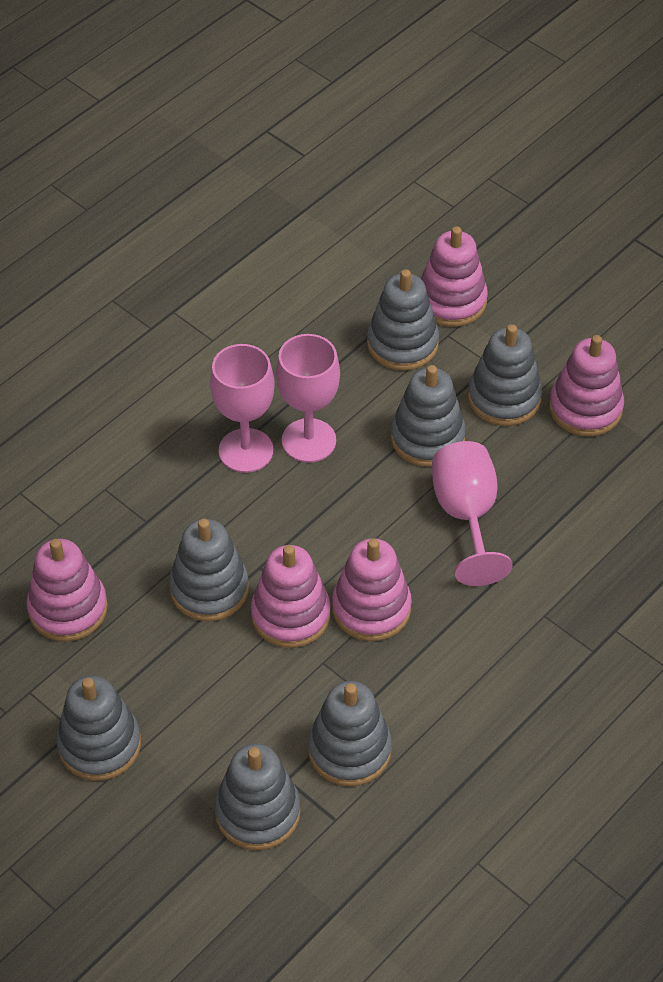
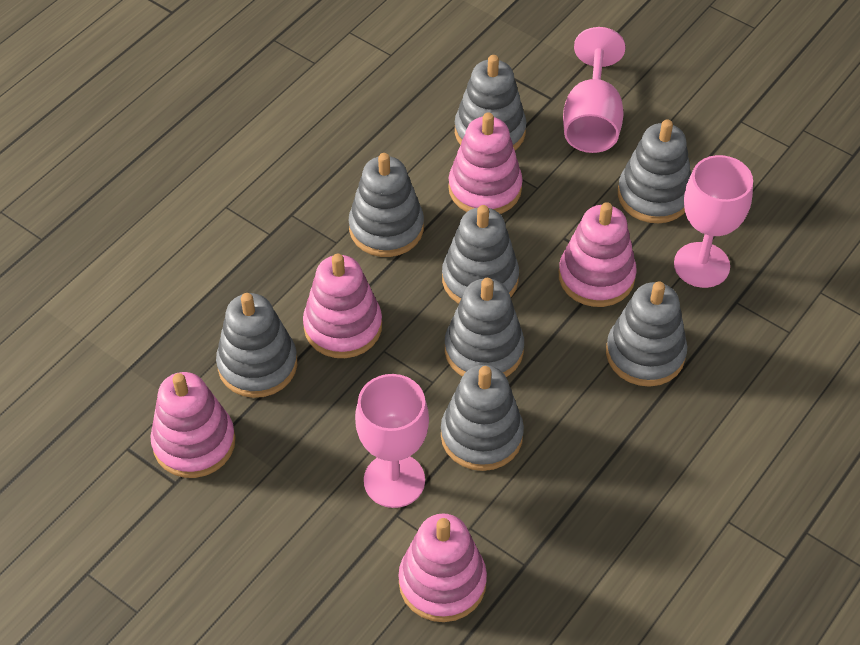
grey stacking toy: [56,675,141,781] [169,519,249,621] [215,744,301,850] [308,681,392,786] [367,269,439,370] [391,365,466,467] [468,324,542,426] = 7 -> [216,293,297,398] [349,153,424,257] [441,365,524,471] [442,205,519,304] [445,278,524,377] [455,55,526,150] [606,282,687,387] [618,119,691,223] = 8

